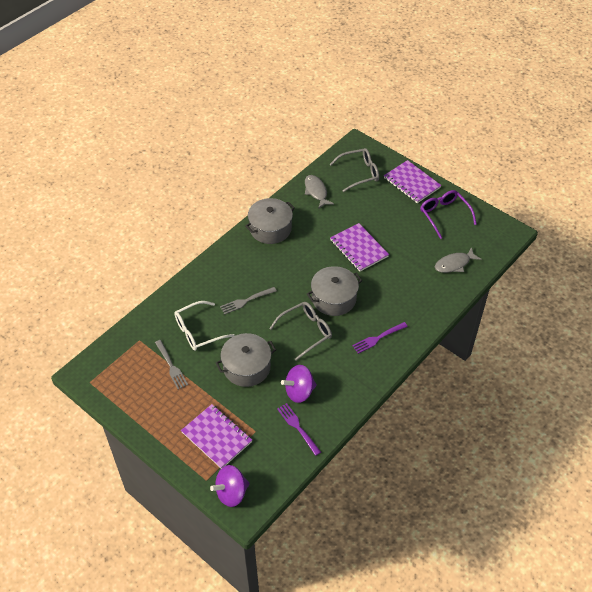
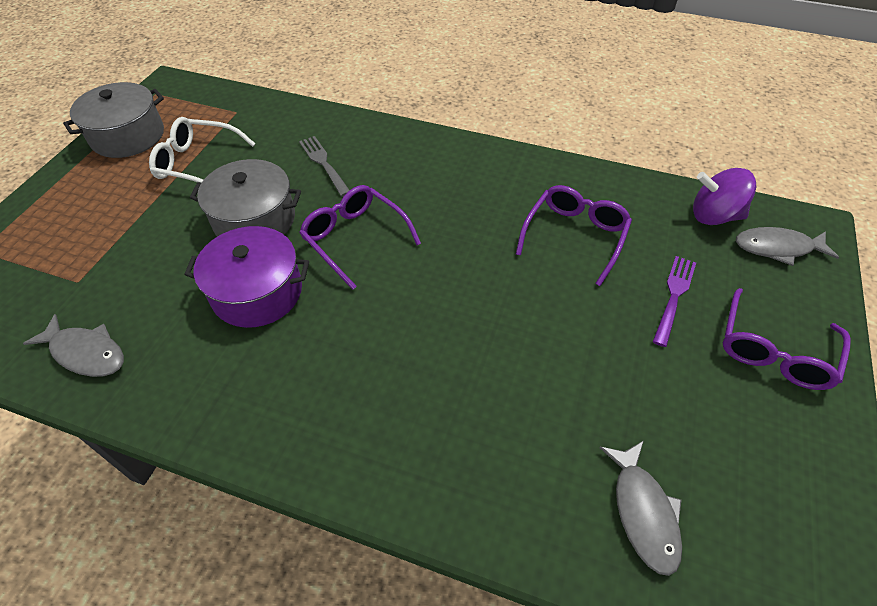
grey fish: [305,175,334,209] [435,247,482,273] = 2 -> [23,314,124,377] [599,441,682,576] [736,227,839,266] = 3
grey fork: [155,340,188,390] [220,287,277,315] = 2 -> [299,136,350,196] = 1
grey glasses: [269,302,332,361] [330,148,379,192] = 2 -> none = 0
grey pot: [216,333,276,387] [245,198,295,244] [307,266,362,316] = 3 -> [63,82,164,158] [190,159,301,237] = 2
purple fork: [277,403,321,456] [352,322,408,354] = 2 -> [653,256,696,347] = 1
purple glasses: [420,190,477,239] = 1 -> [299,185,421,290] [516,185,632,286] [723,288,851,390] = 3
purple notebook: [181,404,252,469] [330,223,389,272] [384,160,442,203] = 3 -> none = 0
purple pot: none = 0 -> [184,226,309,328] = 1
purple spinning top: [210,465,250,507] [281,365,317,403] = 2 -> [693,168,756,225] = 1

